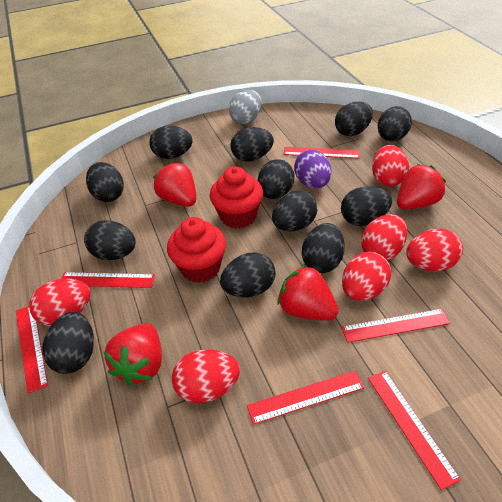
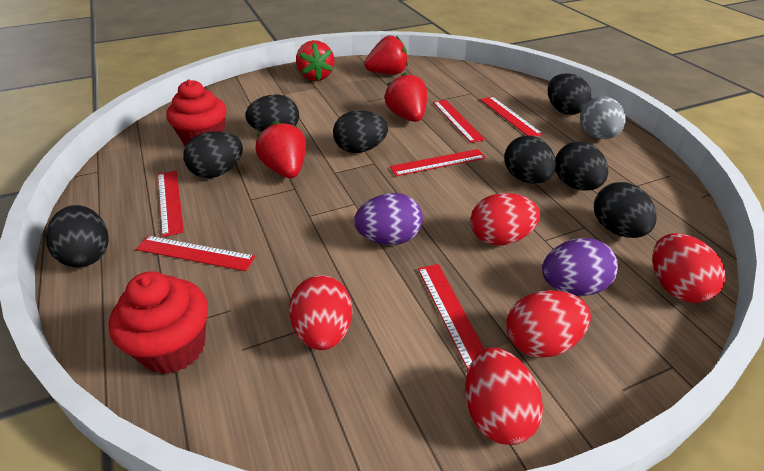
black egg: [42,312,94,374] [84,220,136,260] [86,162,124,202] [149,126,193,159] [220,252,276,297] [230,127,274,162] [258,159,295,199] [272,190,318,231] [302,223,345,273] [335,102,373,136] [341,186,392,226] [378,106,412,141] = 12 -> [46,205,109,267] [183,131,243,178] [245,94,299,132] [333,110,388,153] [504,135,556,184] [548,73,591,115] [555,141,608,191] [594,182,657,238] = 8
purple egg: [294,150,331,189] = 1 -> [354,193,423,245] [542,238,618,296] = 2
red egg: [29,278,91,326] [172,349,240,403] [342,252,391,301] [361,214,407,260] [372,145,409,187] [406,229,463,271] = 6 -> [289,275,352,350] [465,348,543,445] [470,193,540,245] [506,290,591,358] [652,233,726,303] = 5

